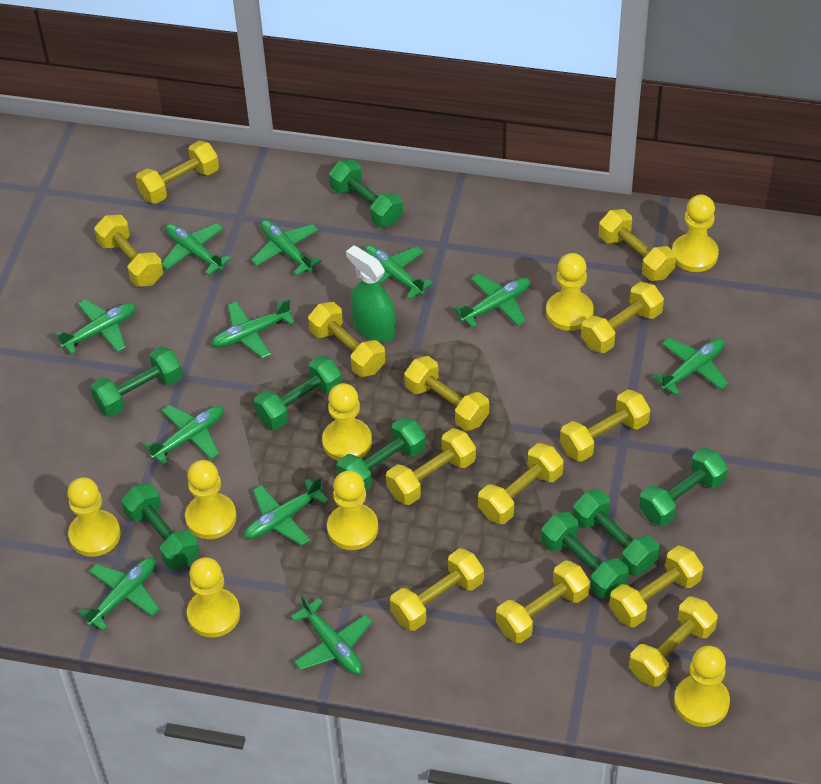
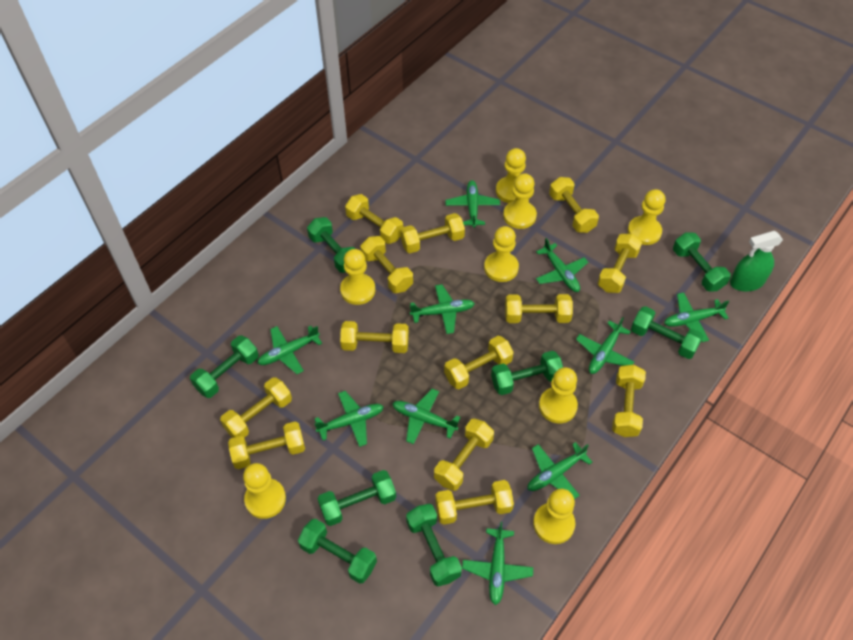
green plane: [56,299,136,355] [78,558,159,631] [144,405,224,466] [162,223,232,275] [212,299,295,358] [244,477,329,546] [251,220,322,276] [291,595,373,675] [364,245,433,300] [454,274,531,328] [653,338,728,396] = 11 -> [257,326,322,374] [314,391,384,447] [392,389,460,444] [410,284,475,334] [445,180,500,228] [462,522,533,605] [528,442,592,499] [536,238,588,292] [576,317,634,374] [664,292,729,342] = 10

